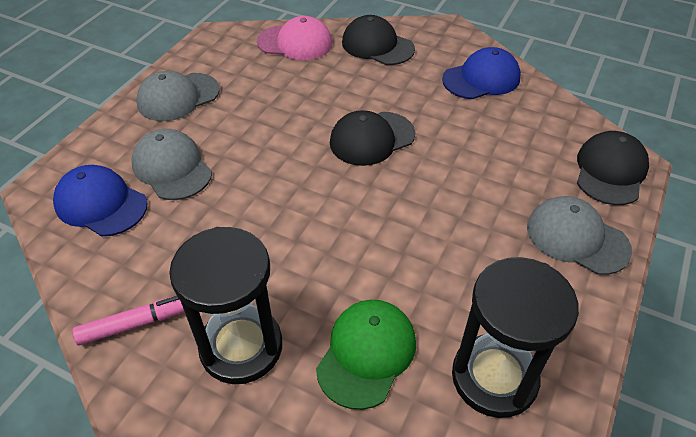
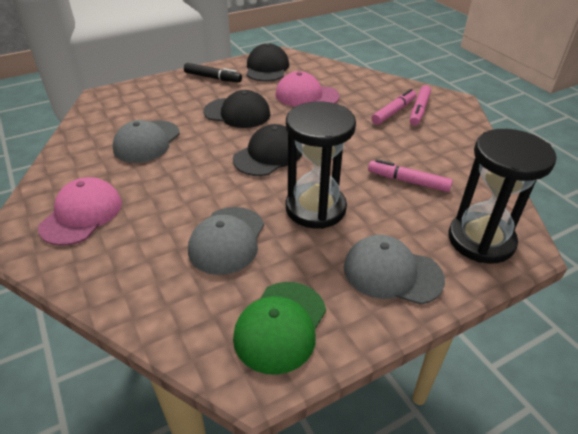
black marker: none = 0 -> [184,63,242,83] = 1
blue cap: [53,165,148,237] [442,47,521,99] = 2 -> none = 0
pink cap: [257,16,332,60] = 1 -> [38,177,122,246] [275,71,340,106] = 2
pink marker: [73,296,184,346] = 1 -> [368,159,453,192] [371,89,416,125] [410,86,431,126] = 3

